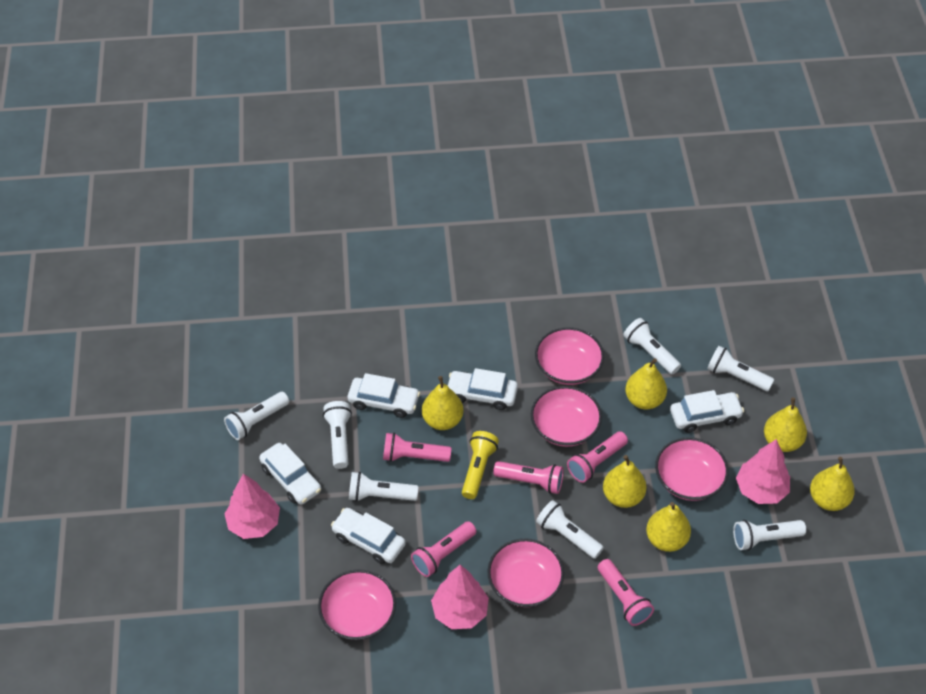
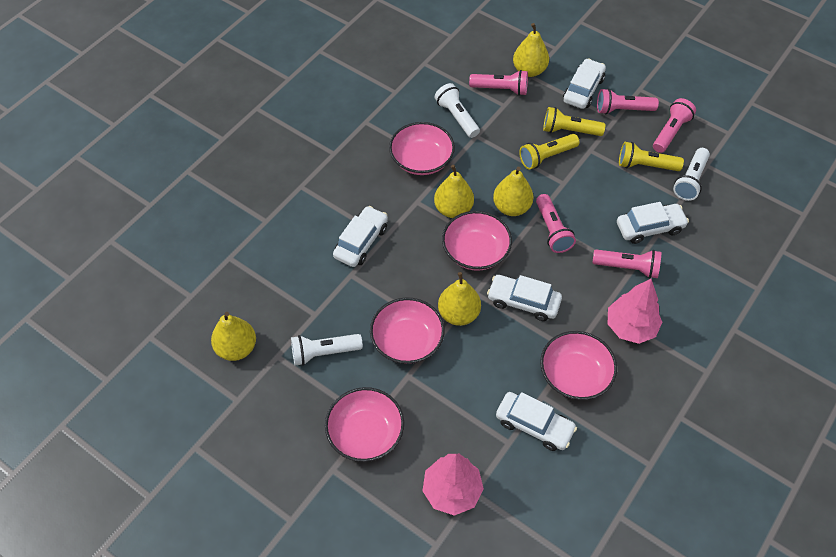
pink tree: [224,474,280,539] [431,565,489,629] [736,439,790,504] = 3 -> [422,454,484,516] [608,279,662,344] = 2
white flashlight: [224,392,289,440] [323,401,352,469] [349,472,418,502] [536,500,604,559] [623,318,681,374] [707,346,774,391] [733,520,806,550] = 7 -> [291,334,363,366] [435,83,480,138] [673,148,710,201] = 3
yellow flashlight: [462,431,499,499] = 1 -> [519,134,579,170] [543,107,605,136] [619,142,684,171] = 3
yellow pear: [422,376,464,430] [603,455,647,508] [625,358,667,410] [646,502,691,552] [764,397,807,452] [810,457,855,511] = 6 -> [211,312,256,361] [434,165,474,218] [438,272,481,326] [493,167,534,216] [513,23,549,77] = 5

